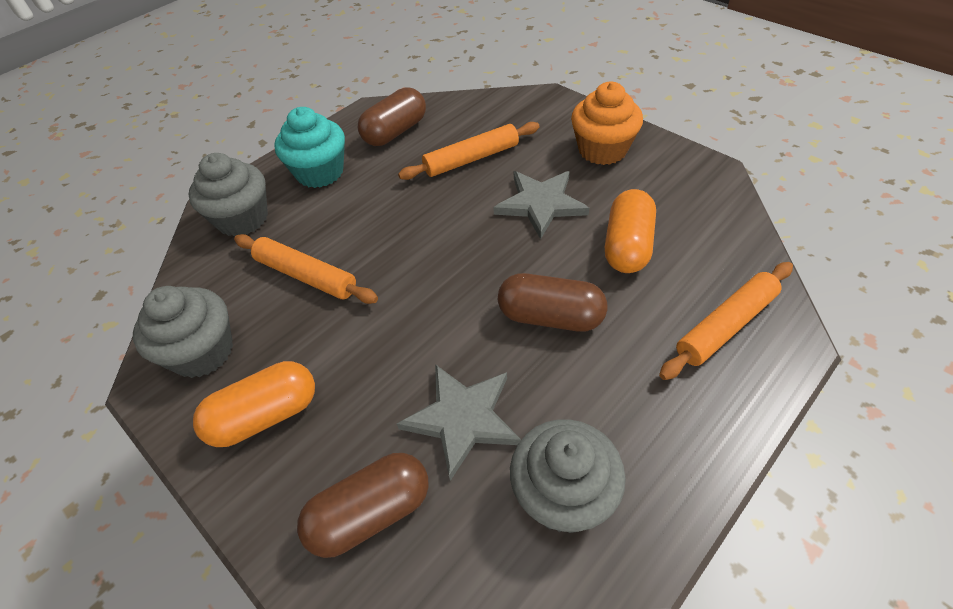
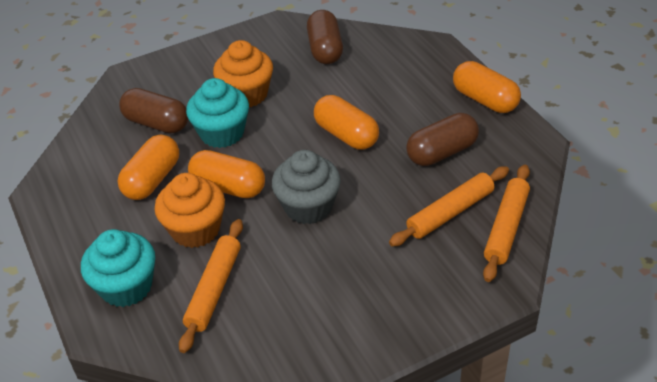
grey cupcake: [133,286,233,378] [188,153,268,237] [510,419,626,533] = 3 -> [272,150,341,224] = 1
grey star: [397,364,521,481] [493,171,589,239] = 2 -> none = 0
orange capsule: [193,361,315,447] [605,189,656,273] = 2 -> [118,135,179,200] [188,150,265,198] [314,95,379,150] [453,61,521,113] = 4
orange cupcake: [571,82,643,165] = 1 -> [155,173,225,248] [213,40,273,107] = 2
turquoise cupcake: [274,107,345,188] = 1 -> [81,229,155,307] [186,78,249,148] = 2

